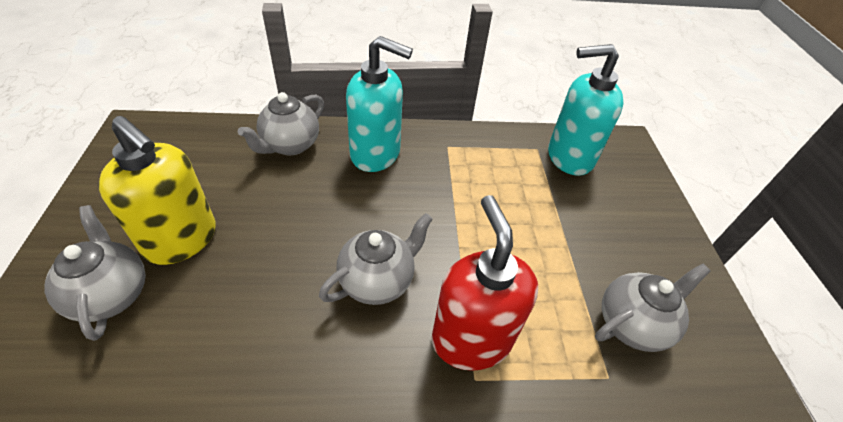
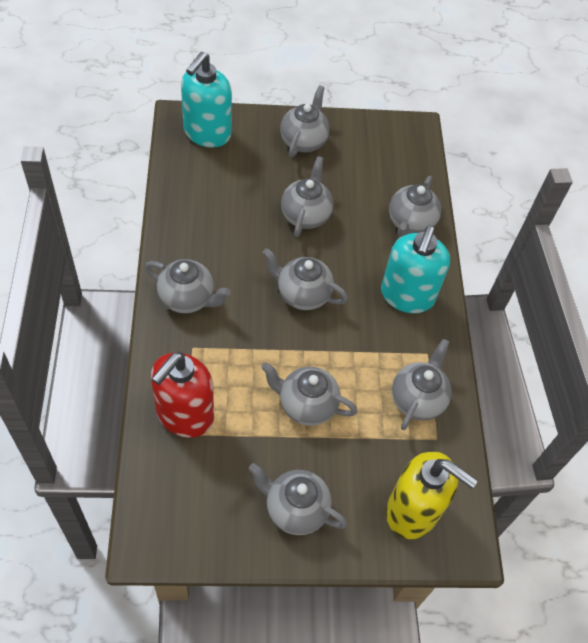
grey teapot: [44,205,146,341] [238,92,324,155] [319,213,433,305] [595,264,710,352] = 4 -> [145,259,231,313] [249,463,348,535] [261,362,358,426] [262,248,348,310] [280,85,330,158] [281,156,333,237] [389,176,441,237] [392,339,452,430] = 8

